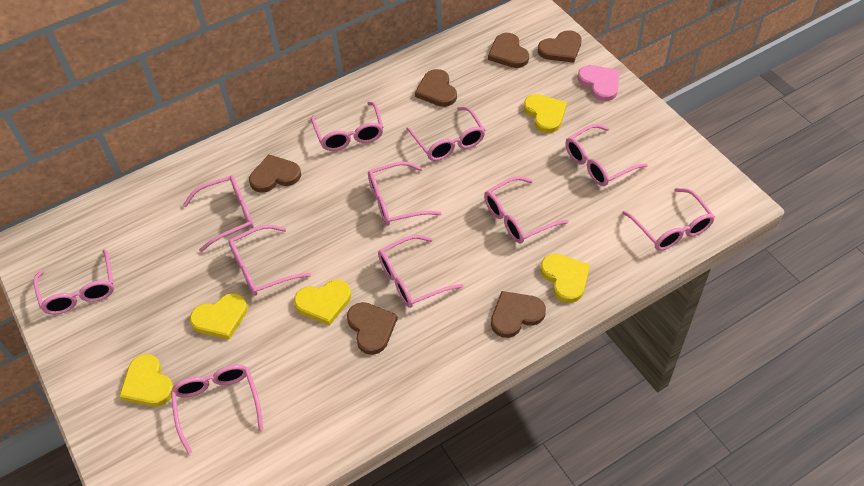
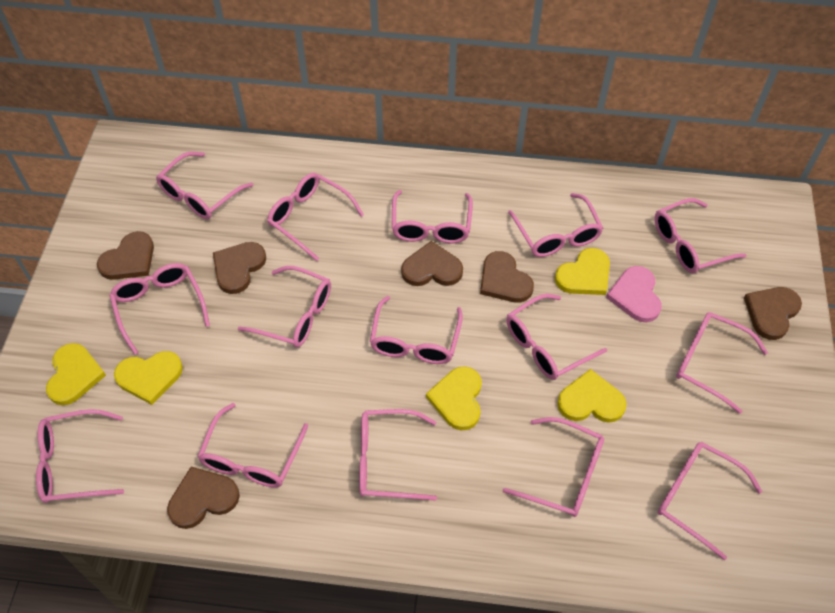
pink glasses: [33,249,114,315] [171,364,263,454] [183,175,254,252] [228,225,311,296] [311,102,383,151] [368,162,442,226] [378,235,464,308] [406,107,485,161] [484,176,569,243] [566,124,648,186] [622,188,715,251] = 11 -> [36,409,124,503] [109,263,210,355] [156,152,253,219] [198,403,308,488] [238,266,331,347] [267,173,364,261] [359,409,437,501] [370,296,463,364] [392,190,473,244] [503,417,604,517] [506,294,607,380] [508,193,603,257] [654,198,747,273] [658,442,762,560] [676,312,768,414] = 15

